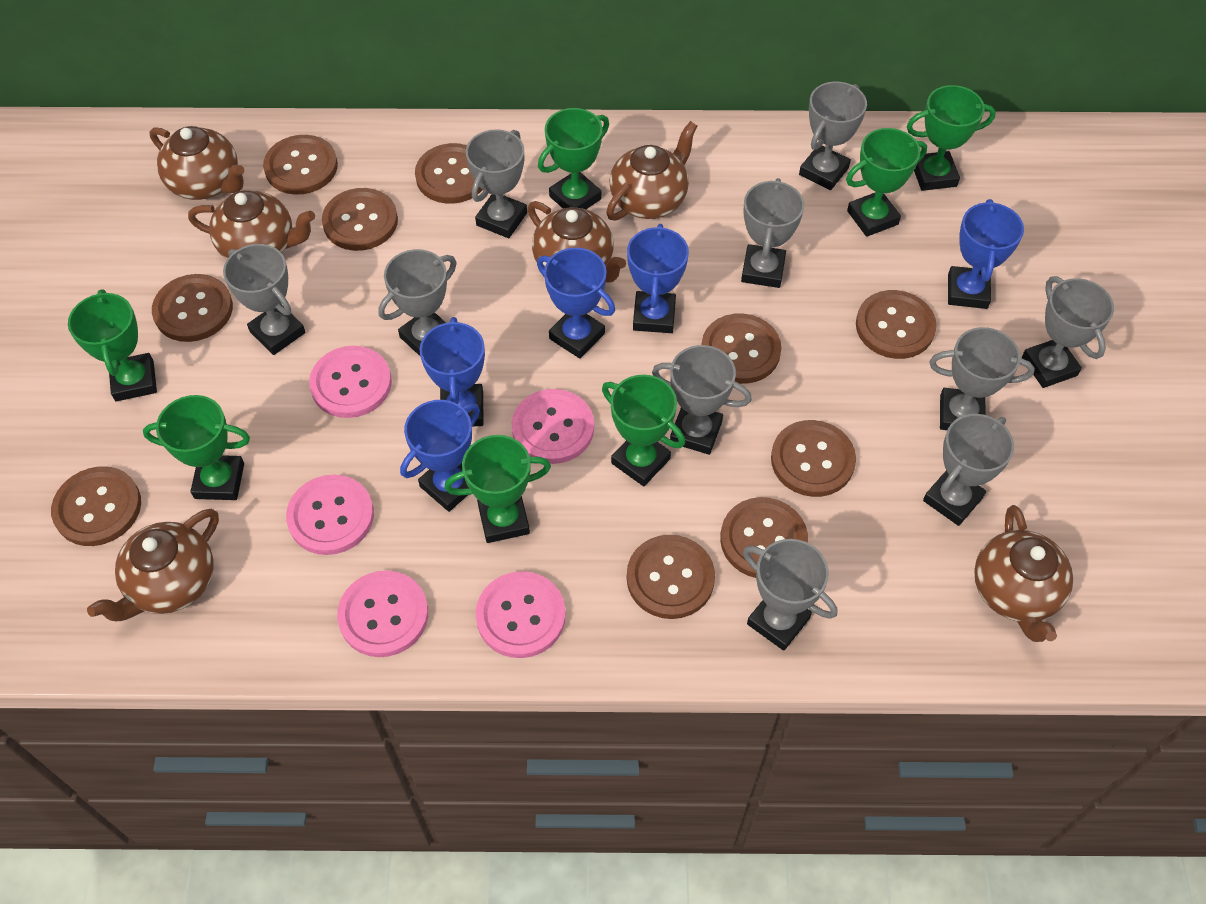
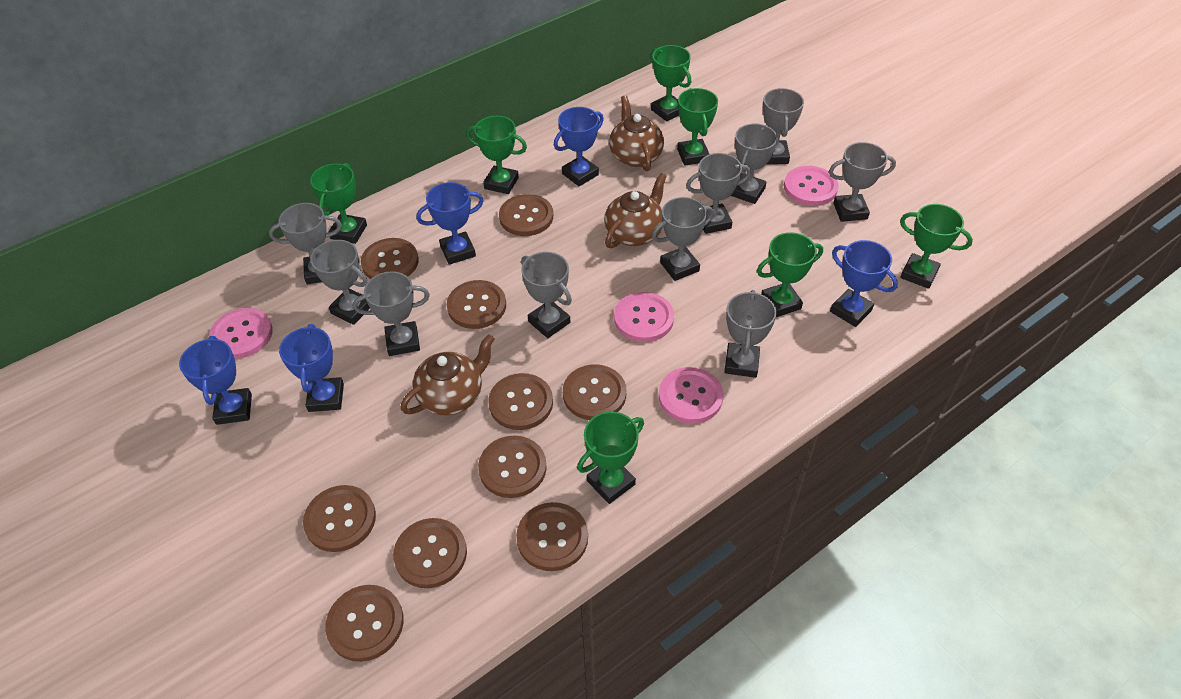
brown teapot: [87,509,219,621] [150,126,244,200] [188,190,315,259] [528,201,626,283] [606,121,697,221] [974,505,1073,642] = 6 -> [401,334,494,415] [604,173,667,248] [609,96,664,171] = 3
pink button: [286,474,374,555] [309,346,392,418] [337,570,428,657] [476,571,566,658] [512,389,594,464] = 5 -> [209,308,273,359] [614,292,674,342] [659,367,723,424] [784,166,839,206] = 4

